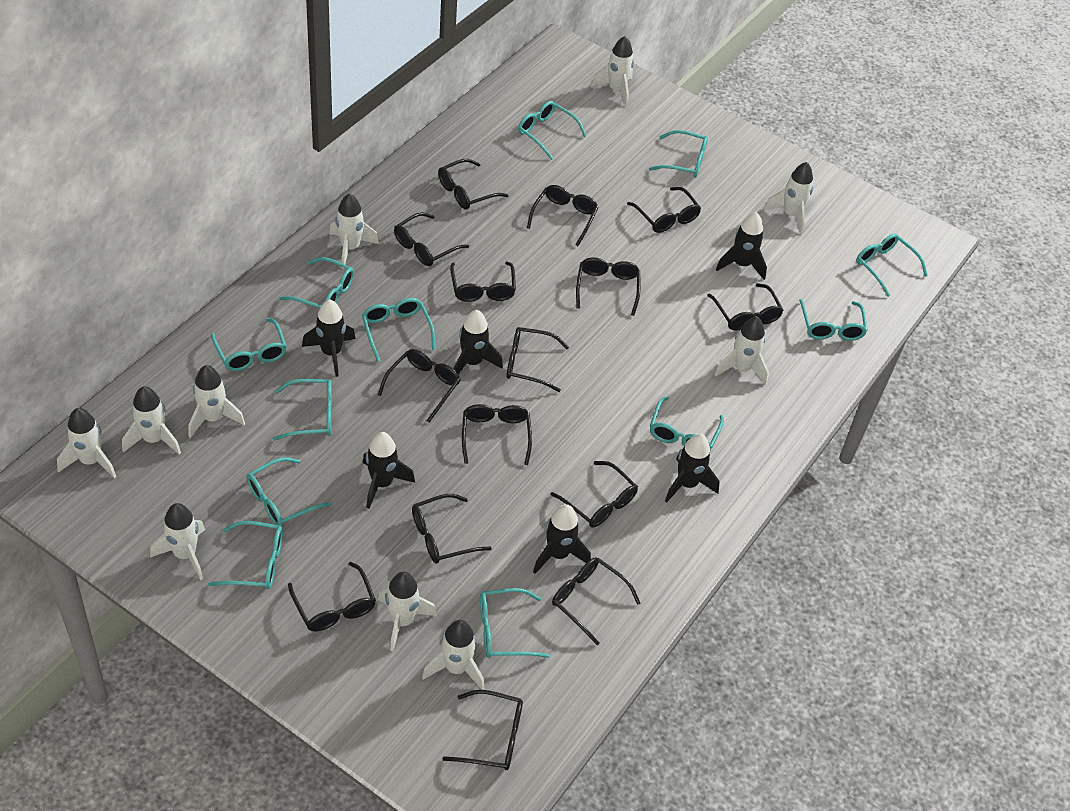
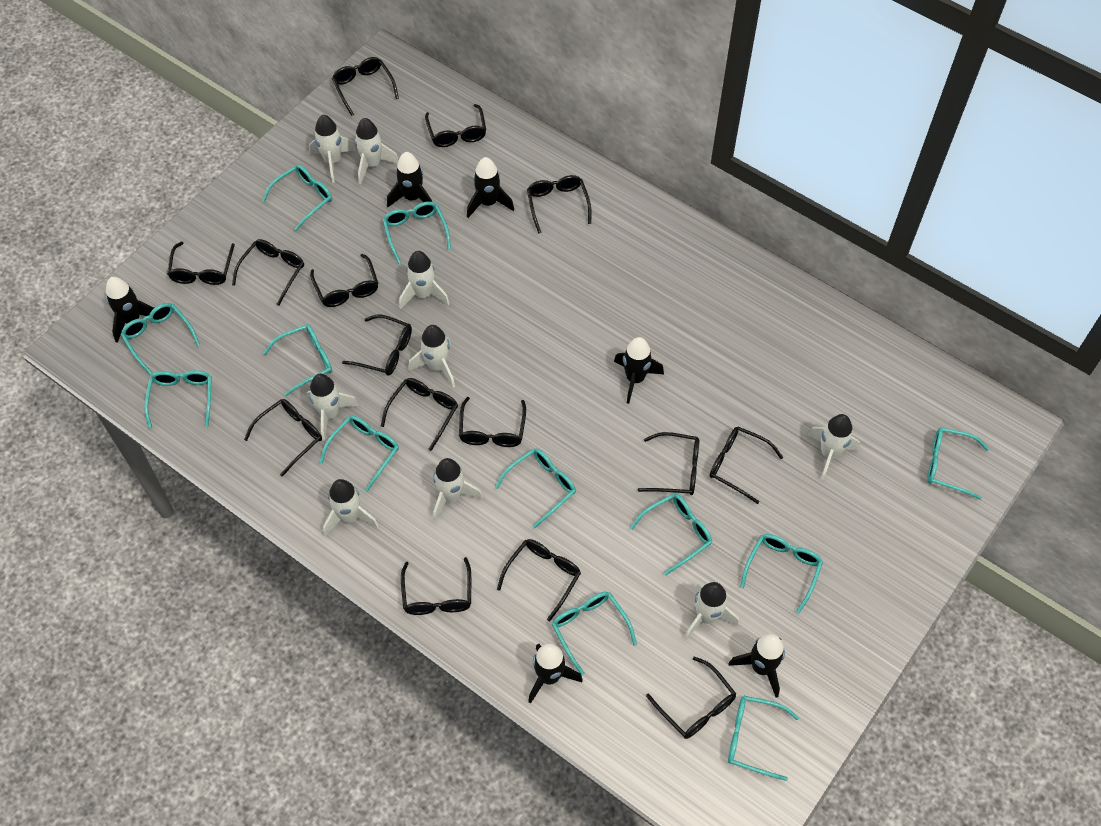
white rocket: [57,408,116,479] [122,386,181,455] [150,503,205,580] [188,365,245,438] [329,193,379,269] [378,571,437,651] [422,620,485,690] [591,36,634,106] [714,317,769,385] [764,162,813,234] = 10 -> [307,374,359,441] [309,115,357,183] [323,479,379,536] [355,118,399,184] [399,251,450,309] [408,325,455,388] [433,458,483,521] [684,582,739,640] [807,414,860,480] = 9

